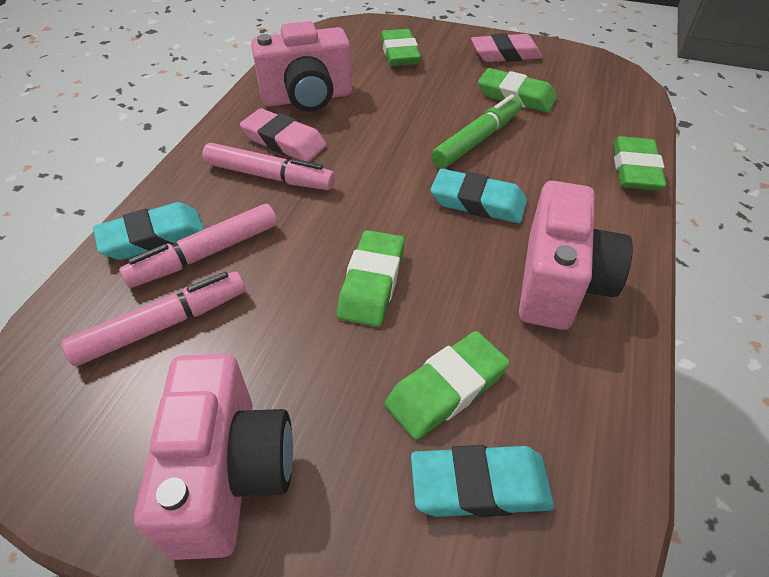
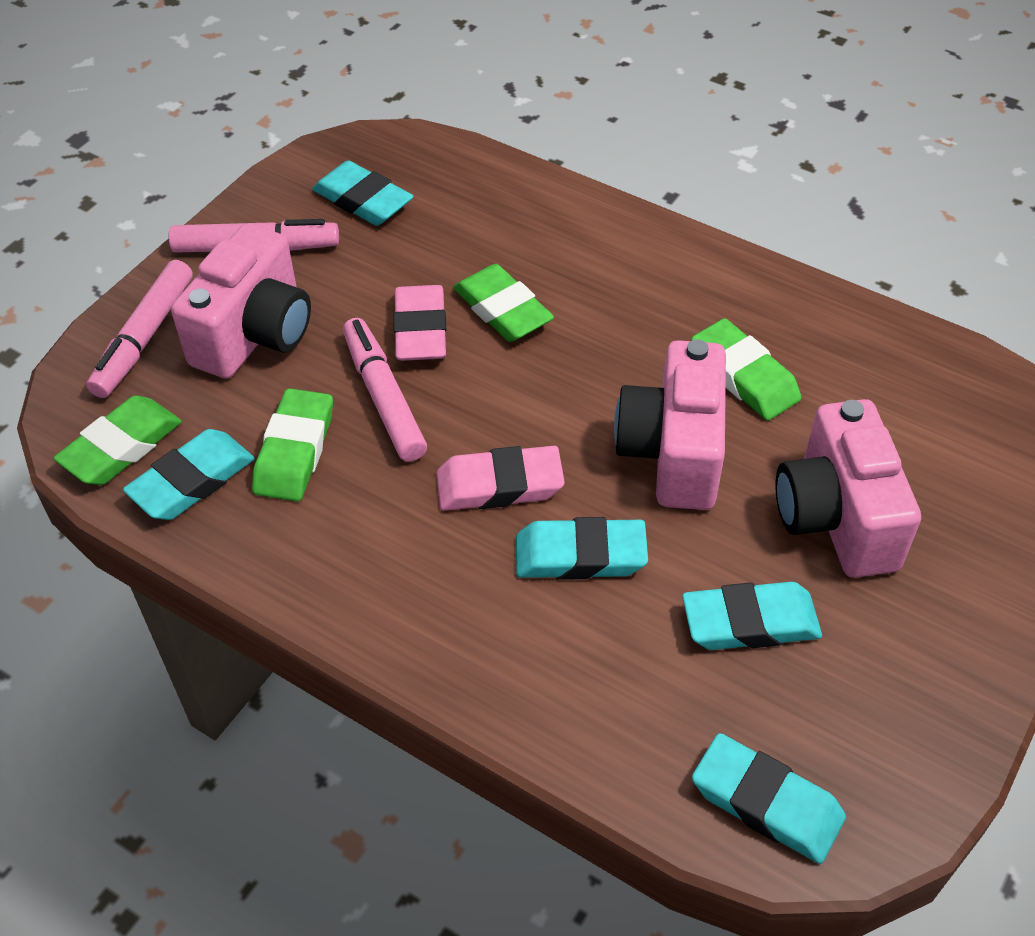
green eraser: [337,230,405,327] [381,29,421,66] [385,331,510,440] [478,68,557,113] [613,136,667,191] = 5 -> [53,396,182,485] [252,388,333,501] [453,264,554,342] [691,318,801,421] = 4
green marker: [431,94,522,168] = 1 -> none = 0
turquoise eraser: [93,202,204,260] [411,445,554,517] [431,169,527,223] = 3 -> [123,429,255,520] [312,161,414,226] [516,517,648,580] [682,582,822,650] [692,733,846,864] = 5

